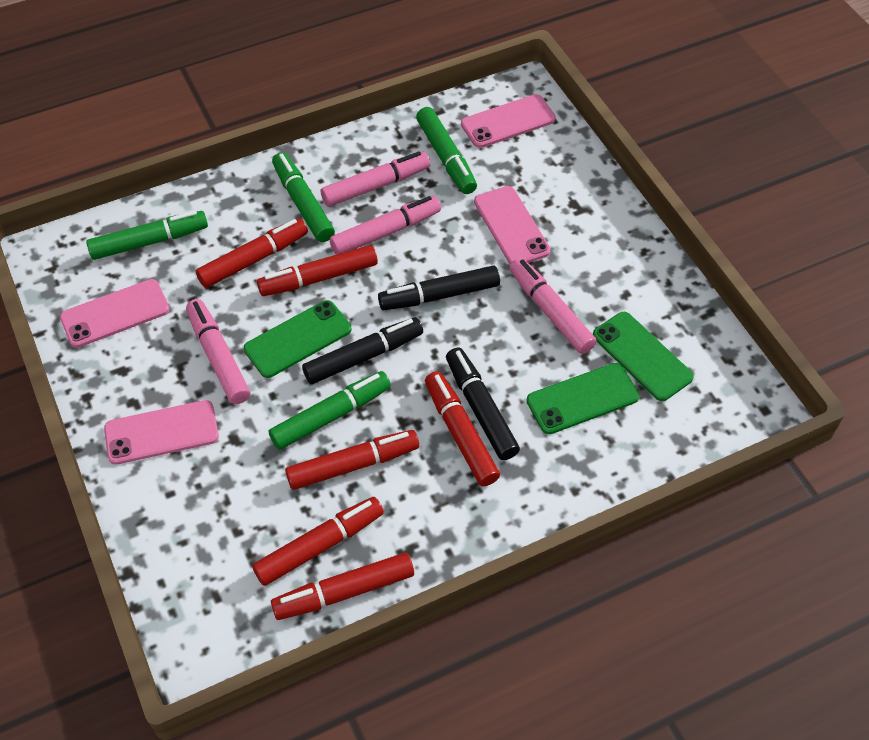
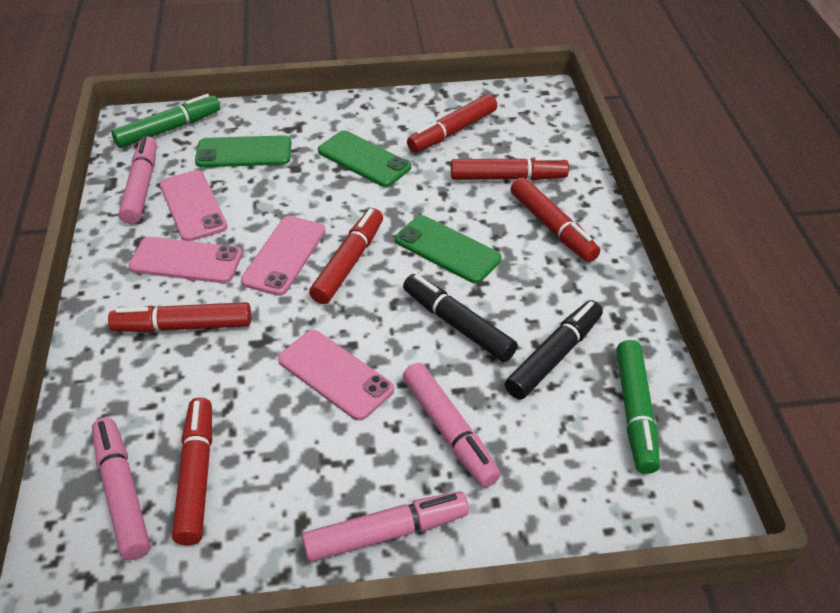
black marker: [302,317,423,384] [378,265,500,310] [446,348,520,460] = 3 -> [403,274,518,362] [505,300,603,400] = 2
green marker: [86,211,208,260] [269,371,391,450] [272,152,335,242] [416,107,477,194] = 4 -> [111,94,220,148] [616,340,660,474] = 2

